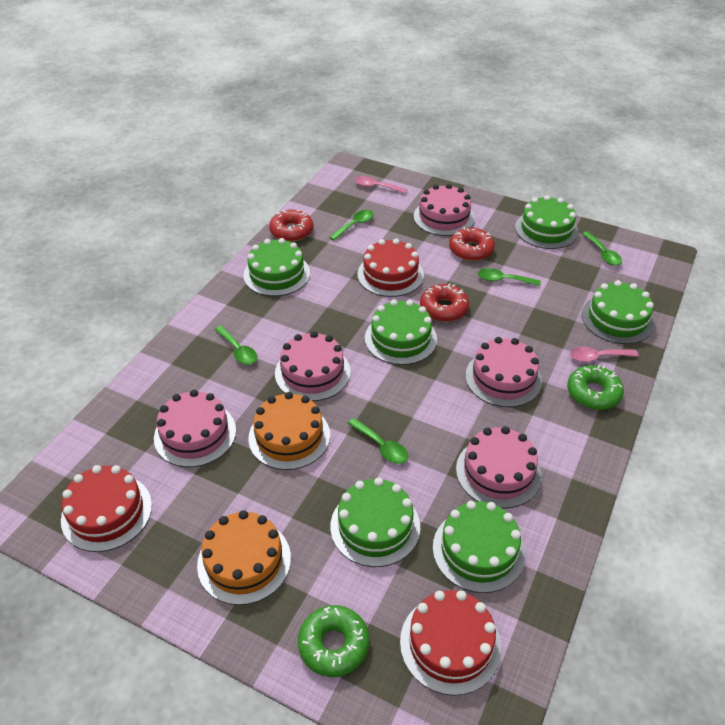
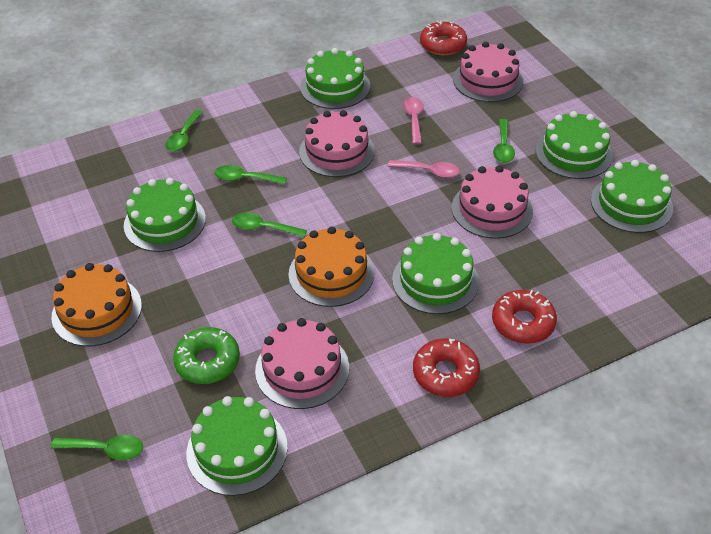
green donut: [298,605,369,677] [567,365,624,410] = 2 -> [173,327,240,384] = 1
pink cake: [154,390,236,467] [275,331,351,401] [414,184,475,236] [456,426,542,508] [465,337,542,407] = 5 -> [255,318,349,409] [299,110,375,177] [452,165,533,239] [453,42,523,102] = 4
red cake: [61,465,152,552] [357,238,424,297] [400,590,501,696] = 3 -> none = 0

